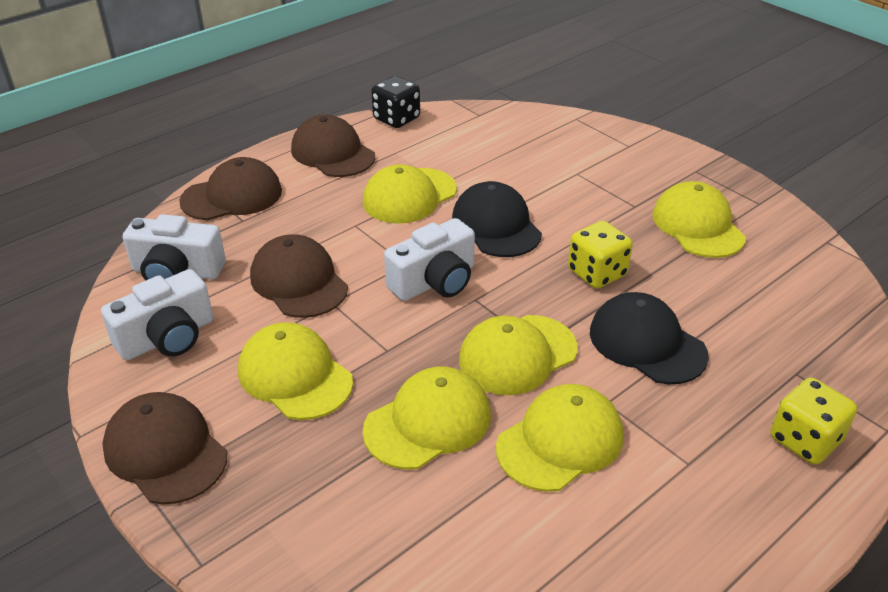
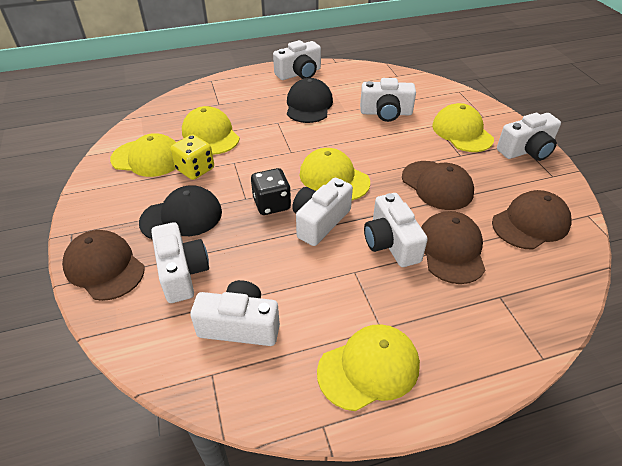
white camera: [101,269,214,361] [123,214,226,281] [384,218,475,301] = 3 -> [151,222,209,303] [190,280,280,346] [273,40,321,80] [292,178,353,246] [360,78,416,122] [364,193,428,267] [497,113,561,161] = 7
yellow cap: [238,322,353,420] [363,164,457,224] [363,367,491,470] [459,315,577,395] [496,384,623,492] [652,181,746,258] = 6 -> [110,133,176,177] [182,106,240,155] [300,148,370,200] [317,324,420,411] [432,103,494,152] = 5
yellow dice: [568,221,633,289] [770,377,857,465] = 2 -> [170,134,214,180] = 1

